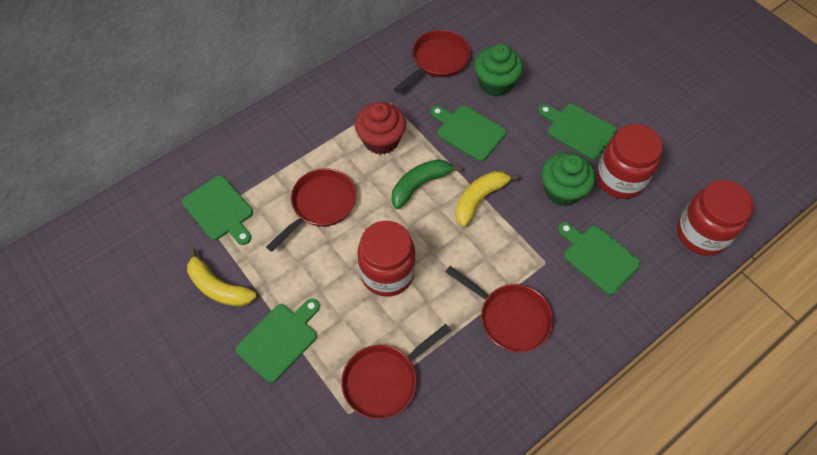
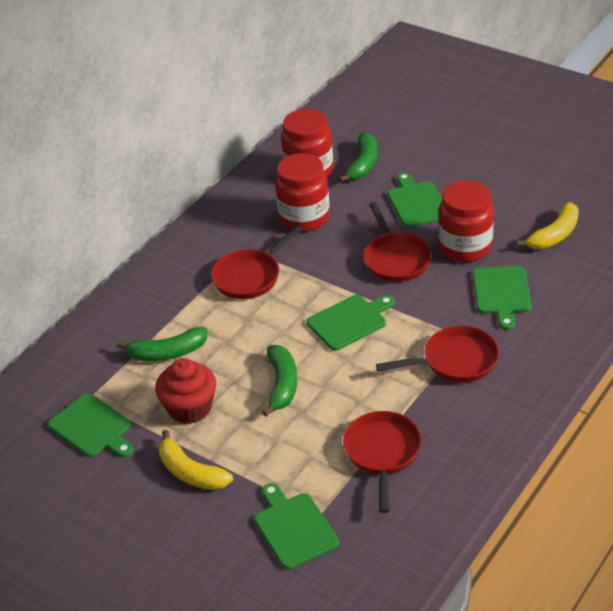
green banana: [392,159,462,209] = 1 -> [117,327,208,361] [262,345,297,417] [339,132,378,183] = 3
green cupcake: [474,44,523,97] [541,152,595,206] = 2 -> none = 0

